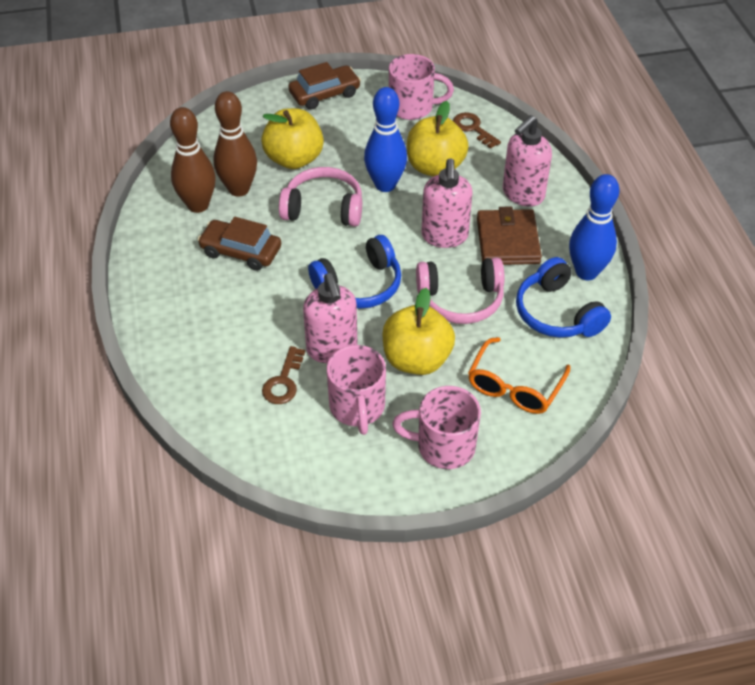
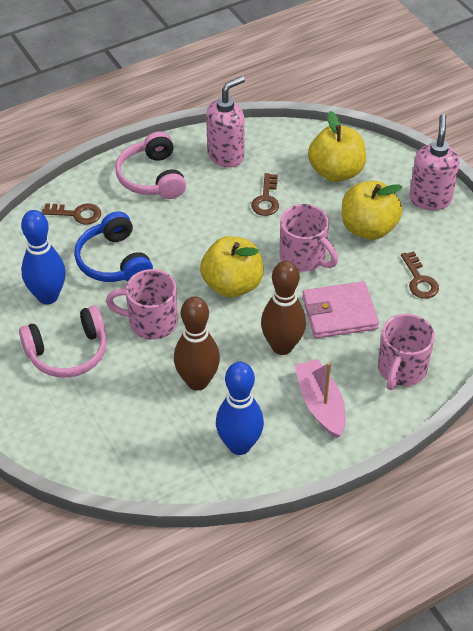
blue headphones: [308,235,401,309] [516,257,611,338] = 2 -> [74,211,153,282] = 1
brown car: [198,217,281,271] [288,62,361,110] = 2 -> none = 0
brown key: [262,346,305,404] [453,112,501,149] = 2 -> [42,203,101,225] [251,173,279,216] [401,251,439,299] = 3
brown wallet: [477,207,542,265] = 1 -> none = 0
orange glasses: [468,337,571,414] = 1 -> none = 0
pink boat: none = 0 -> [295,359,346,438] = 1
pink soap dispenser: [303,273,357,363] [421,158,473,248] [503,115,552,207] = 3 -> [206,76,245,168] [409,114,459,210] = 2
pink wallet: none = 0 -> [302,281,379,338] = 1

